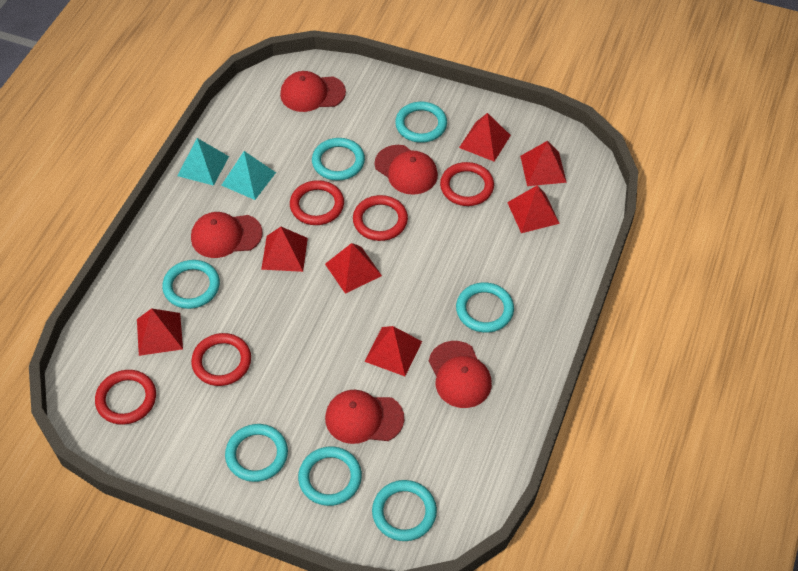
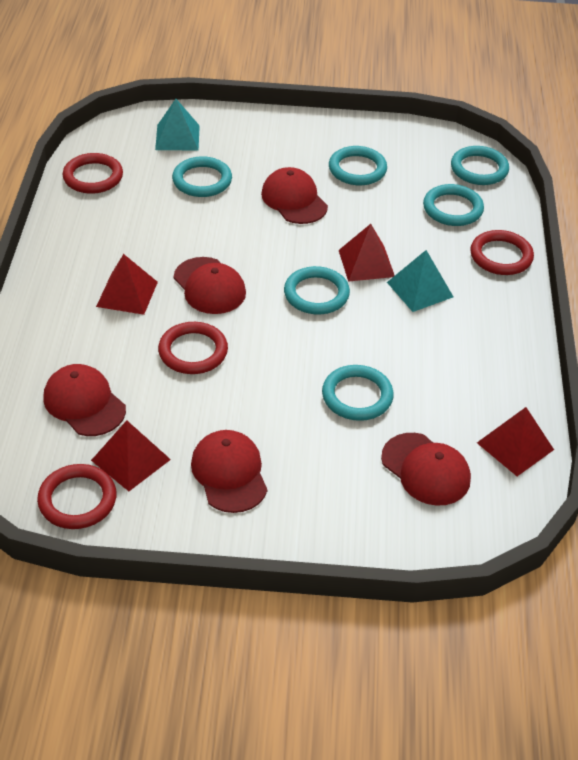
red pyramid: [137,308,183,356] [261,227,308,272] [325,243,382,294] [364,326,422,376] [459,113,511,162] [507,185,560,233] [520,141,567,186] = 7 -> [91,420,171,491] [96,254,158,315] [339,224,395,282] [477,407,554,476] = 4
red ring: [95,370,156,425] [191,333,251,386] [290,180,344,225] [353,195,408,241] [440,162,494,206] = 5 -> [37,464,117,529] [63,153,123,194] [158,322,228,374] [470,230,534,275] = 4
turquoise ring: [162,260,220,309] [225,424,288,482] [298,446,362,506] [312,138,365,181] [372,480,437,541] [395,102,447,143] [456,282,514,333] = 7 -> [172,156,232,197] [284,266,350,314] [322,365,394,421] [329,146,387,185] [423,184,484,226] [451,146,509,185] = 6

